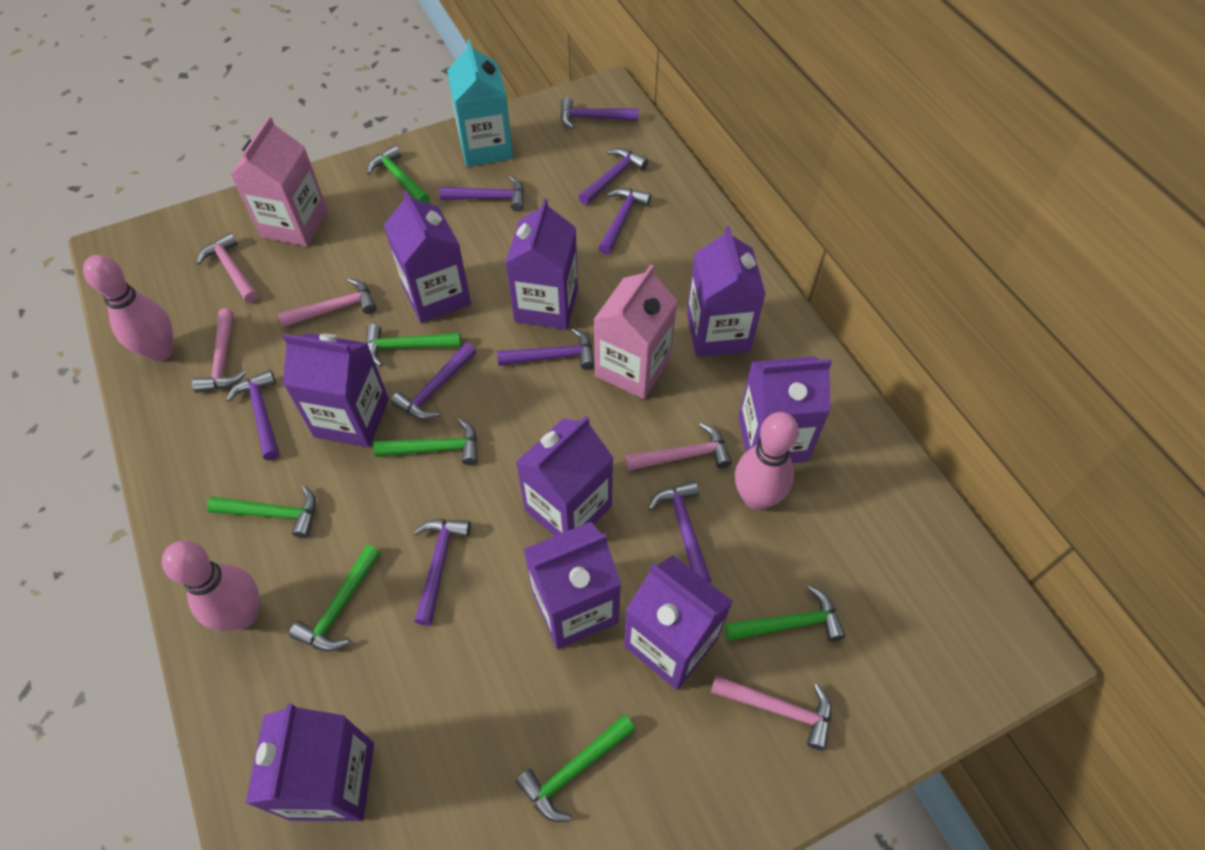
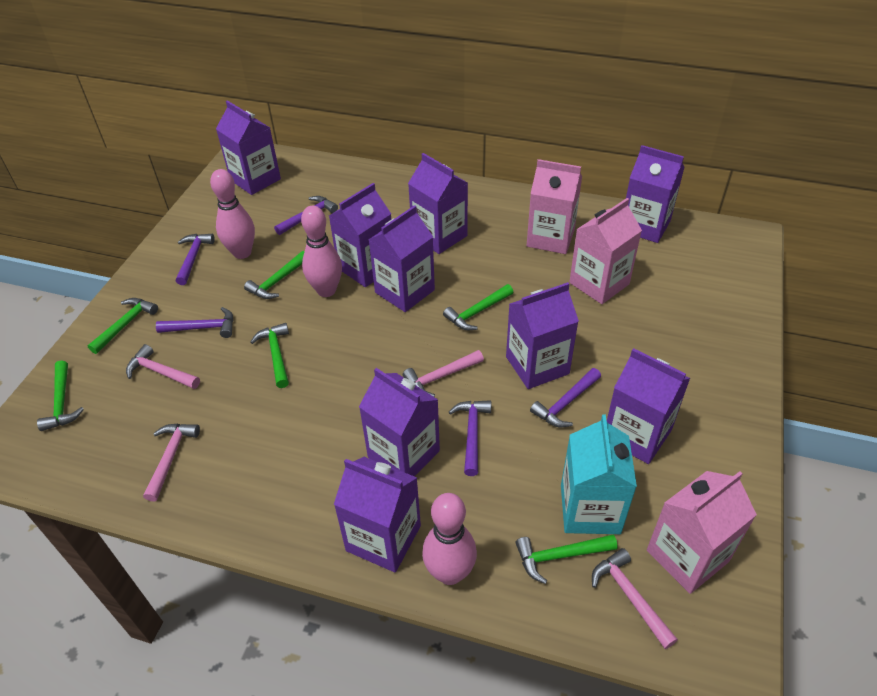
green hammer: [207,485,316,538] [289,545,381,652] [367,145,430,203] [367,324,461,367] [373,418,478,465] [516,715,635,822] [725,585,846,641] = 7 -> [37,360,84,431] [87,298,158,354] [244,251,305,299] [250,323,289,388] [443,284,513,330] [515,535,618,584] = 6
pink carton: [230,116,328,246] [593,265,678,399] = 2 -> [527,159,582,254] [569,198,642,304] [647,471,757,594] = 3
pink hammer: [192,309,246,393] [196,233,258,303] [278,278,376,327] [625,423,732,471] [711,675,831,750] = 5 -> [126,344,200,389] [143,424,200,502] [403,350,484,397] [592,548,678,649] = 4
purple hammer: [226,370,279,460] [391,343,476,420] [413,519,471,626] [439,176,524,211] [497,328,595,370] [560,97,639,129] [579,148,648,205] [598,188,651,255] [648,481,712,583] = 9 -> [156,307,233,338] [176,234,215,285] [274,196,338,235] [449,400,491,476] [530,368,601,427] = 5

